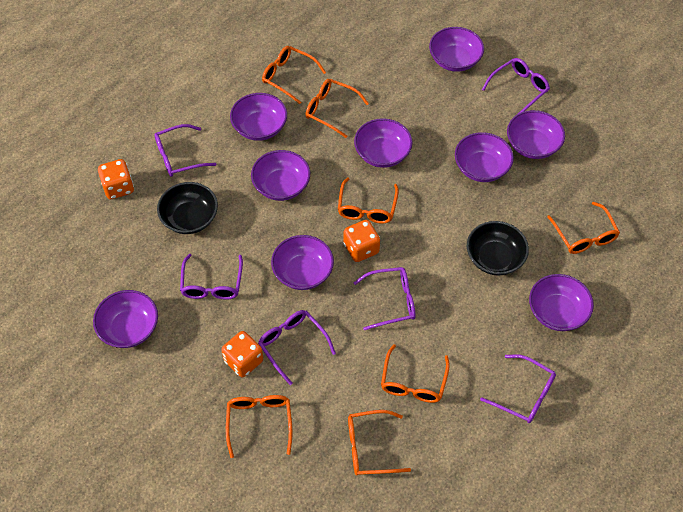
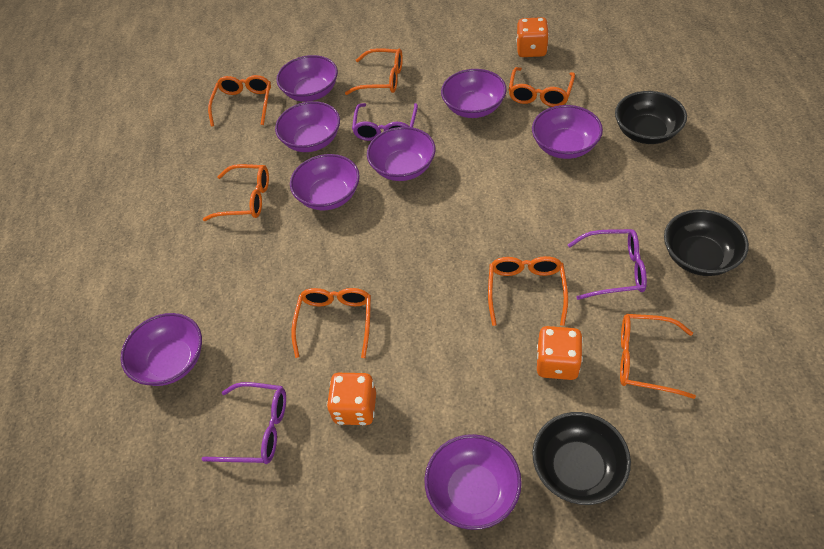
black bowl: [157,182,218,234] [467,221,529,276] = 2 -> [532,412,631,505] [615,91,687,144] [664,210,749,276] = 3
purple bowl: [93,290,158,348] [230,93,287,141] [251,150,310,201] [271,235,334,290] [354,118,413,168] [429,27,484,72] [455,132,514,182] [507,110,565,159] [529,274,594,331] = 9 -> [121,313,202,386] [275,101,340,152] [276,55,338,102] [290,154,360,210] [367,127,436,181] [424,434,522,530] [441,69,507,118] [532,105,603,159] = 8
purple glasses: [154,124,216,177] [180,254,243,300] [258,310,336,385] [354,267,415,330] [480,354,556,423] [482,58,550,114] = 6 -> [201,382,286,464] [352,103,418,141] [567,229,647,300] = 3

